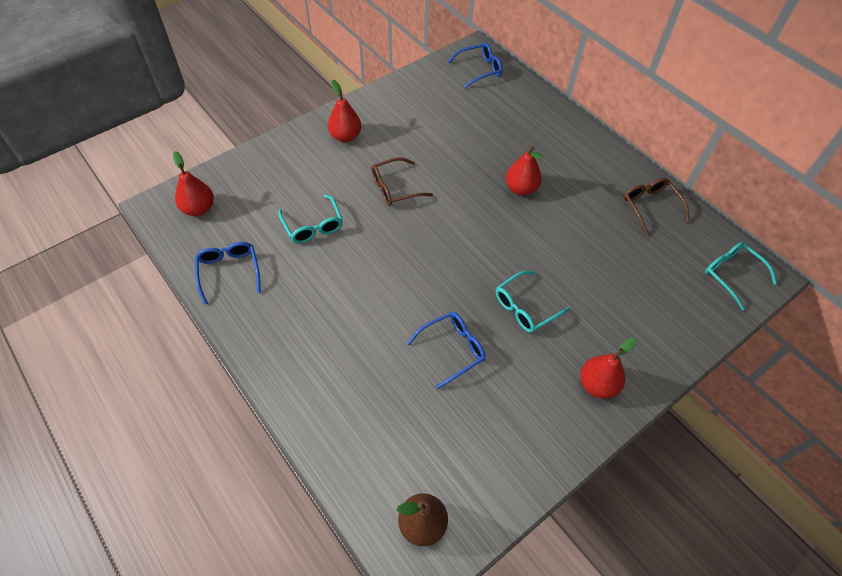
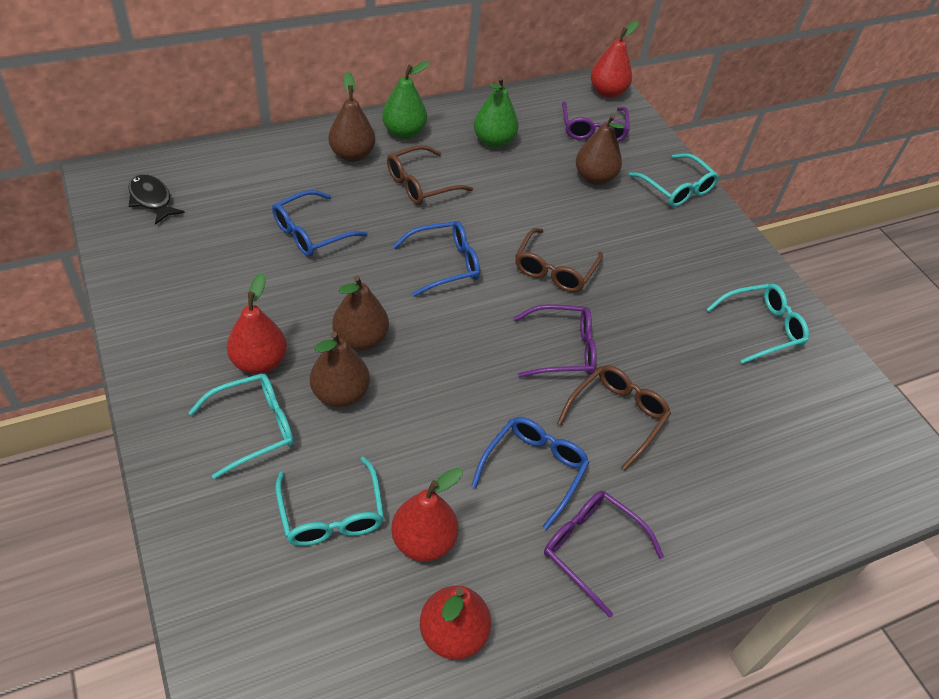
black fish: none = 0 -> [128,174,185,225] = 1
brown glasses: [371,157,433,206] [624,178,690,236] = 2 -> [387,145,473,205] [515,228,603,292] [557,365,671,470] = 3
brown pear: [396,493,448,546] = 1 -> [310,331,370,407] [328,72,375,162] [332,275,389,351] [576,114,625,185] = 4
green pear: none = 0 -> [382,61,430,139] [474,76,519,148] = 2
purple glasses: none = 0 -> [514,304,597,377] [544,491,664,618] [562,101,630,142] = 3
turquoise glasses: [278,195,343,243] [496,271,570,333] [705,242,777,311] = 3 -> [188,373,294,479] [276,457,384,546] [629,153,719,207] [707,284,809,364] = 4

